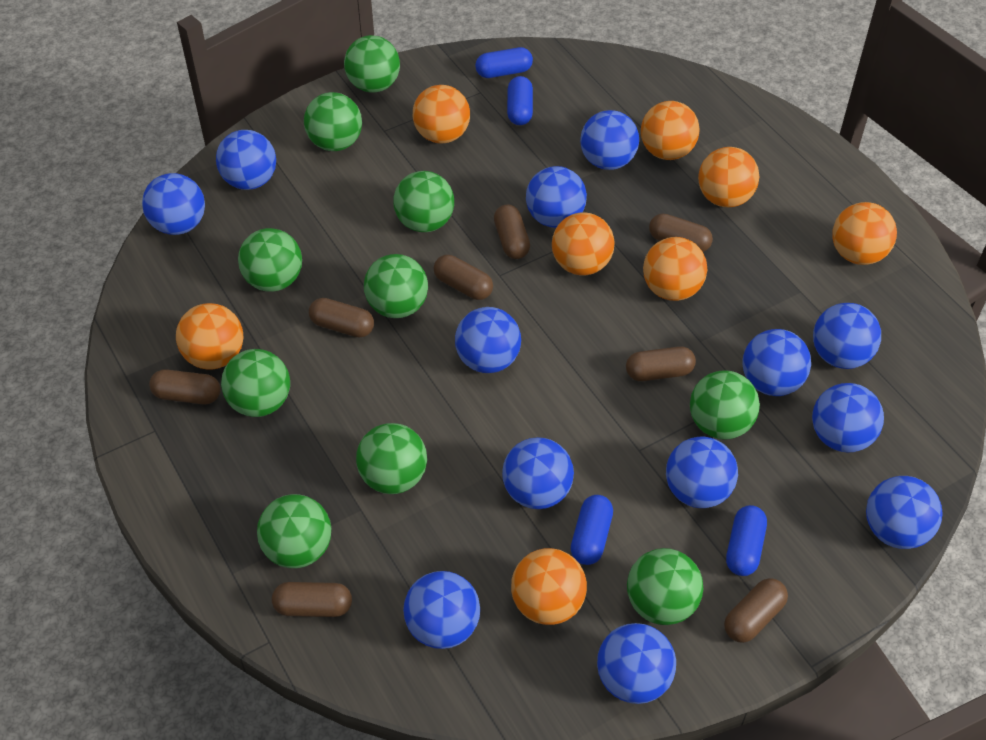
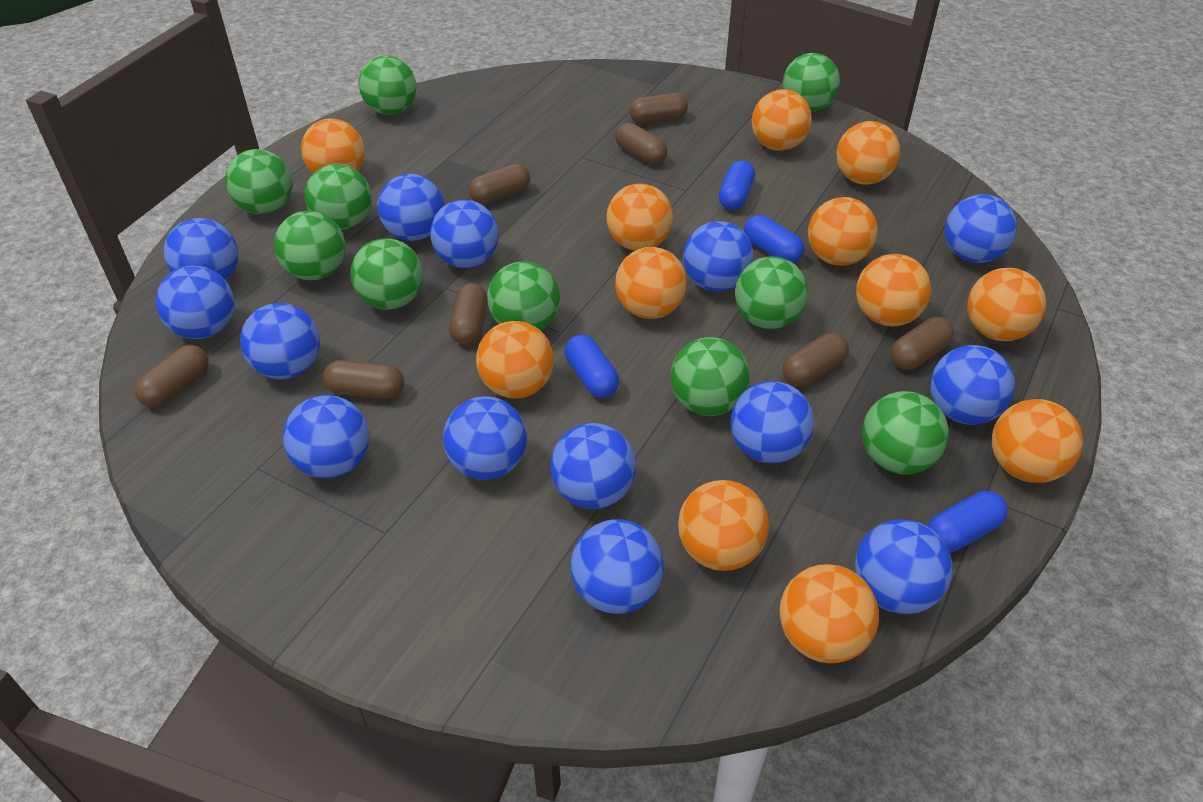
blue ball: [142,173,205,235] [216,130,276,190] [403,571,480,649] [455,307,521,373] [502,437,574,509] [526,166,587,228] [580,110,639,170] [597,623,676,704] [666,437,738,508] [743,329,811,396] [812,383,884,453] [813,303,881,369] [866,476,943,549] = 13 -> [155,266,234,339] [164,218,238,280] [240,303,320,379] [283,395,369,478] [378,174,444,241] [430,200,499,268] [443,396,527,480] [550,423,636,509] [571,519,664,614] [683,221,753,292] [731,381,814,464] [855,519,952,614] [930,345,1015,425] [945,194,1017,263] = 14
orange ball: [176,303,243,370] [413,85,470,143] [511,548,587,625] [552,212,615,275] [641,101,700,160] [643,237,707,301] [698,147,760,207] [832,202,897,265] = 8 -> [301,118,365,173] [476,321,554,399] [606,183,673,251] [615,247,687,319] [678,480,769,571] [752,89,812,151] [779,564,879,663] [808,197,878,266] [836,121,900,185] [856,254,931,326] [967,268,1046,341] [992,399,1083,483] = 12

